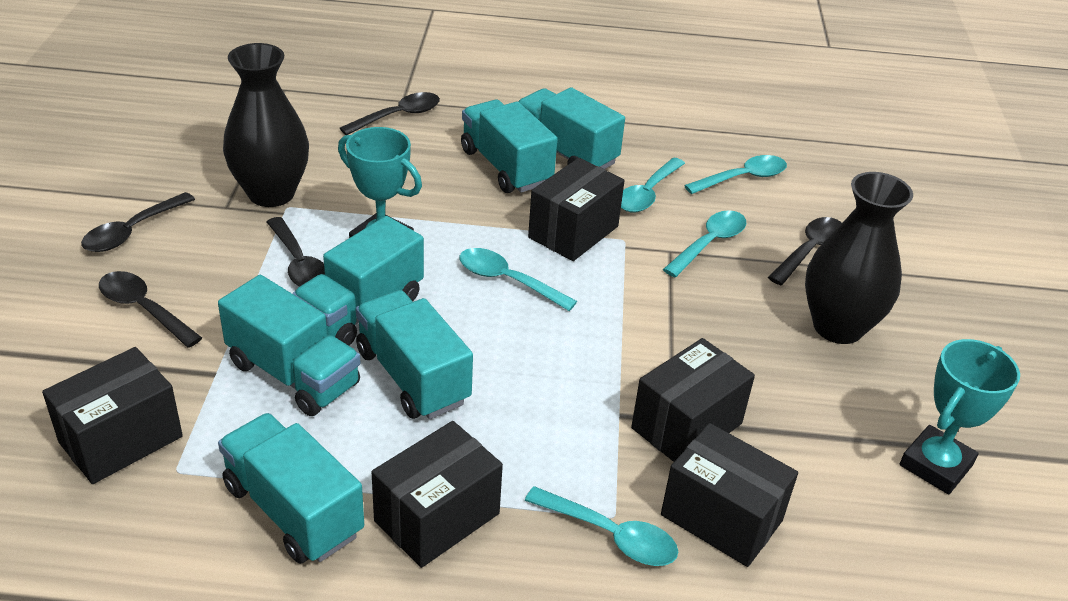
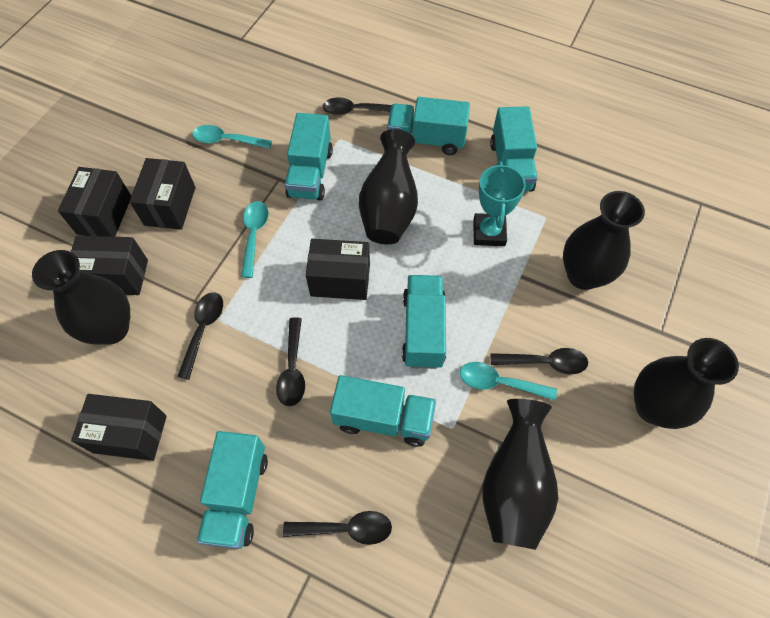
black vase: [223,43,309,207] [805,172,913,344] = 2 -> [32,250,130,345] [359,129,418,244] [482,399,558,550] [563,191,645,290] [634,338,739,429] = 5
turquoise spoon: [459,248,577,311] [525,486,678,566] [621,157,685,212] [663,210,746,277] [684,155,787,194] = 5 -> [192,125,272,149] [241,201,269,278] [460,362,557,401] = 3
turquoise trophy: [338,127,422,238] [900,339,1020,494] = 2 -> [473,162,526,246] = 1

